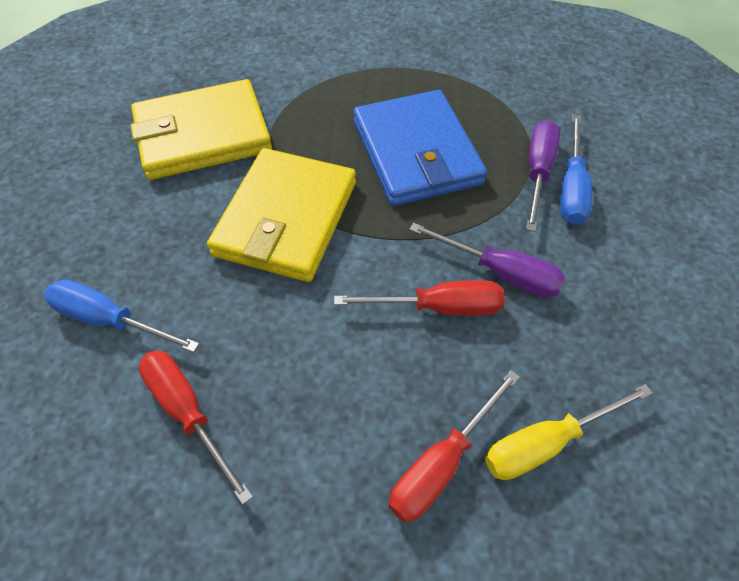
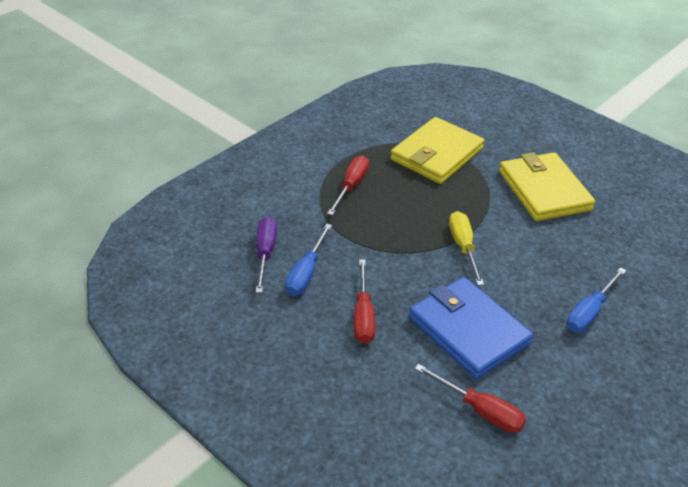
purple screwdriver: [409,223,565,298] [526,120,560,232] = 2 -> [256,216,277,293] = 1

